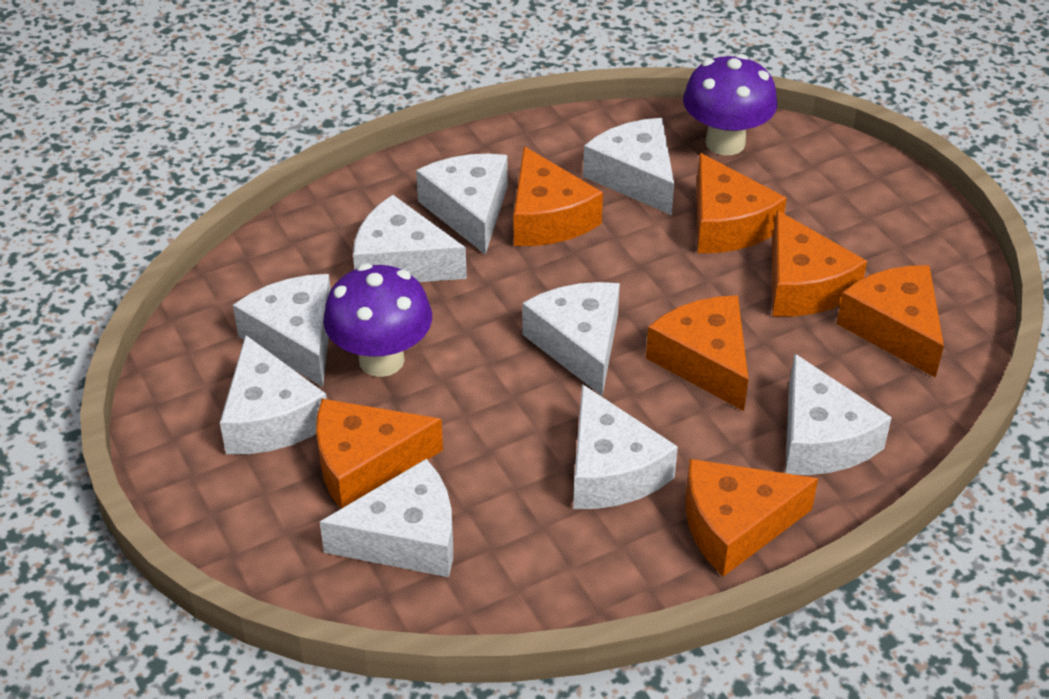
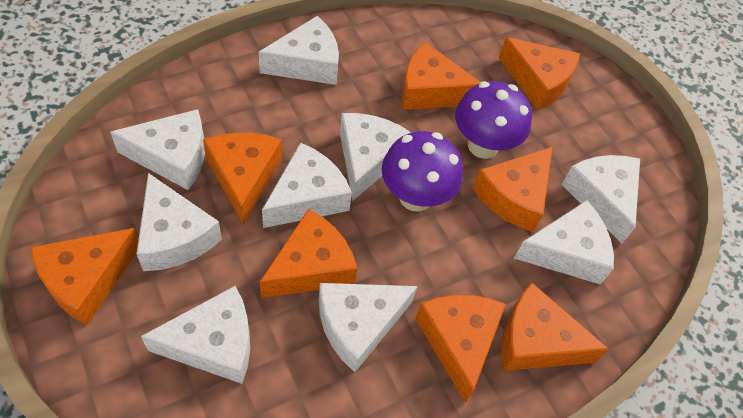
orange cheese: [316,399,443,509] [514,146,603,246] [646,295,748,411] [685,459,818,577] [697,153,787,253] [772,210,867,317] [837,265,944,378] = 7 -> [31,228,138,325] [203,133,282,224] [260,209,357,298] [401,42,481,110] [415,295,506,403] [473,147,553,232] [499,37,580,110] [501,282,609,371] = 8

